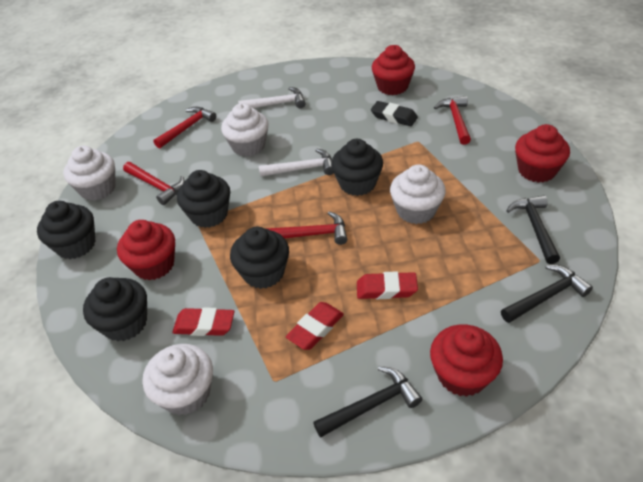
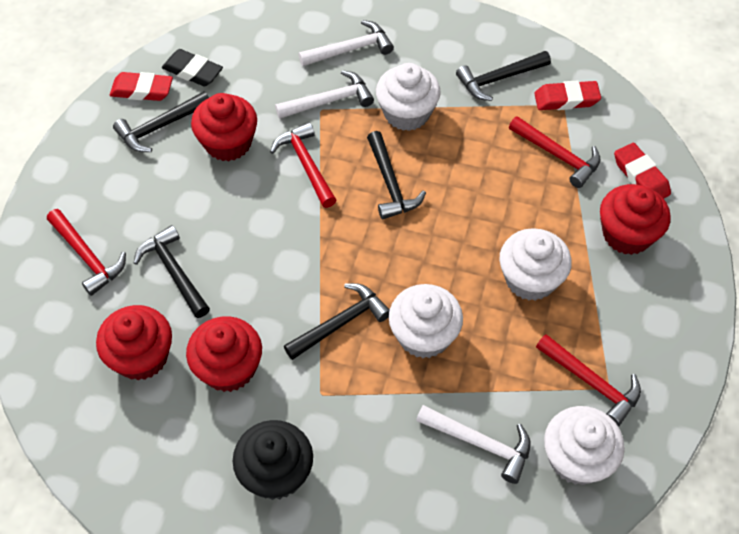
black cupcake: [37,201,95,259] [83,277,147,341] [177,170,230,228] [230,227,289,289] [331,139,383,196] = 5 -> [233,420,313,500] = 1
black hammer: [313,366,422,438] [501,265,593,323] [506,195,560,264] = 3 -> [113,92,209,152] [134,225,210,318] [284,283,390,360] [367,131,426,219] [456,51,551,101] = 5
white hammer: [238,87,305,108] [259,149,334,177] = 2 -> [275,70,374,119] [298,20,394,66] [416,405,531,484] = 3

